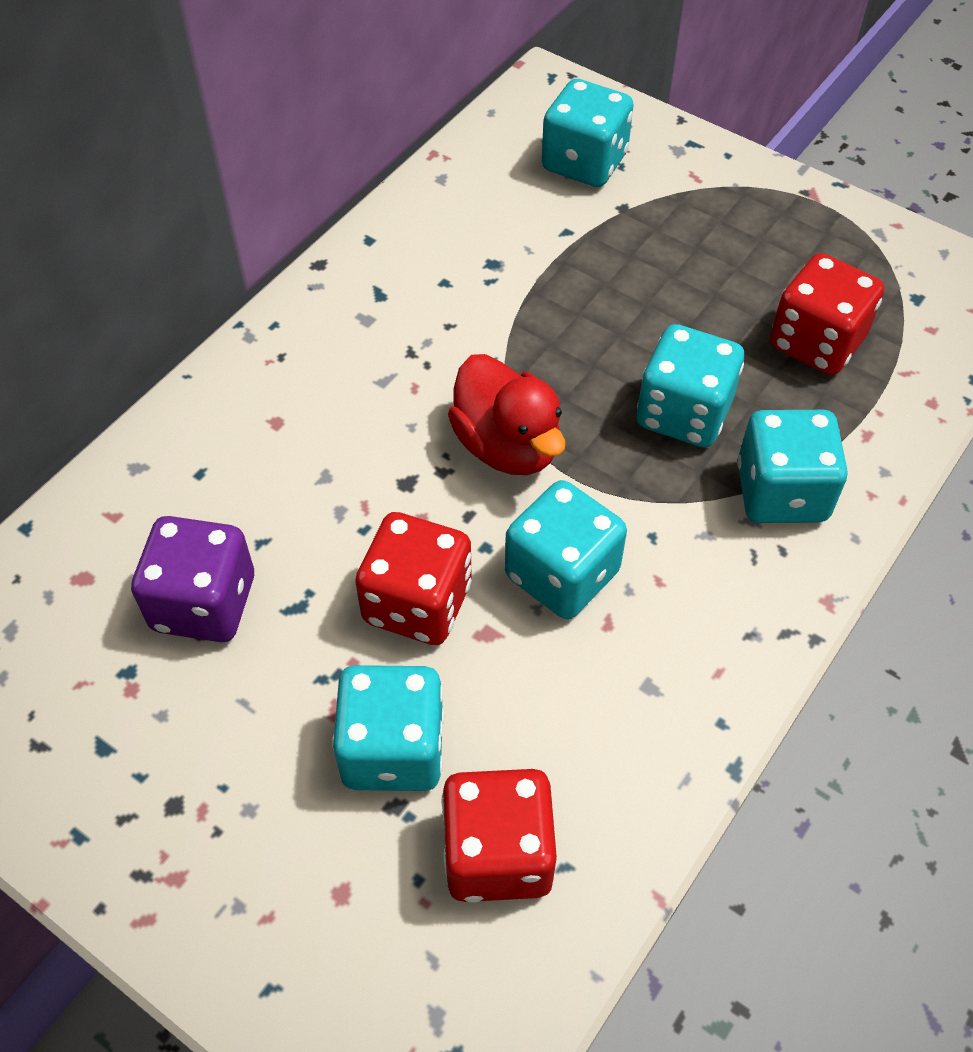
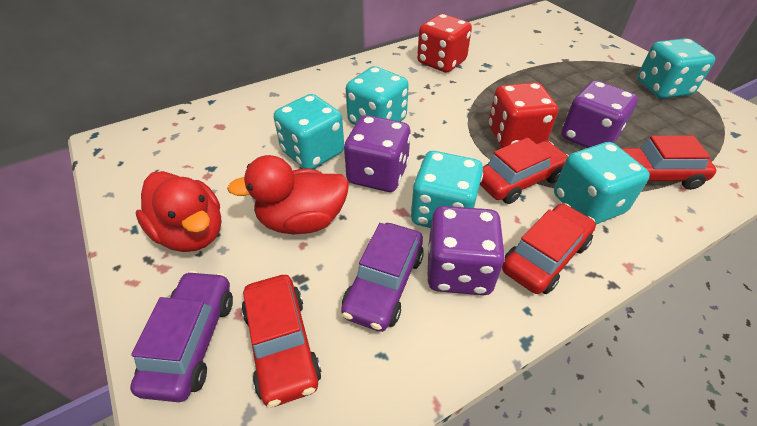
purple car: none = 0 -> [130,271,233,402] [341,223,424,332] = 2
purple dice: [131,516,254,642] = 1 -> [344,115,411,192] [427,206,505,295] [561,80,638,148] = 3
red car: none = 0 -> [241,275,322,407] [480,138,569,204] [502,203,596,294] [621,136,716,190] = 4
red dice: [355,512,472,645] [442,769,557,903] [770,253,884,375] = 3 -> [417,14,472,73] [488,82,558,148] = 2
red duck: [448,354,566,475] = 1 -> [136,171,221,252] [227,155,349,234] = 2

